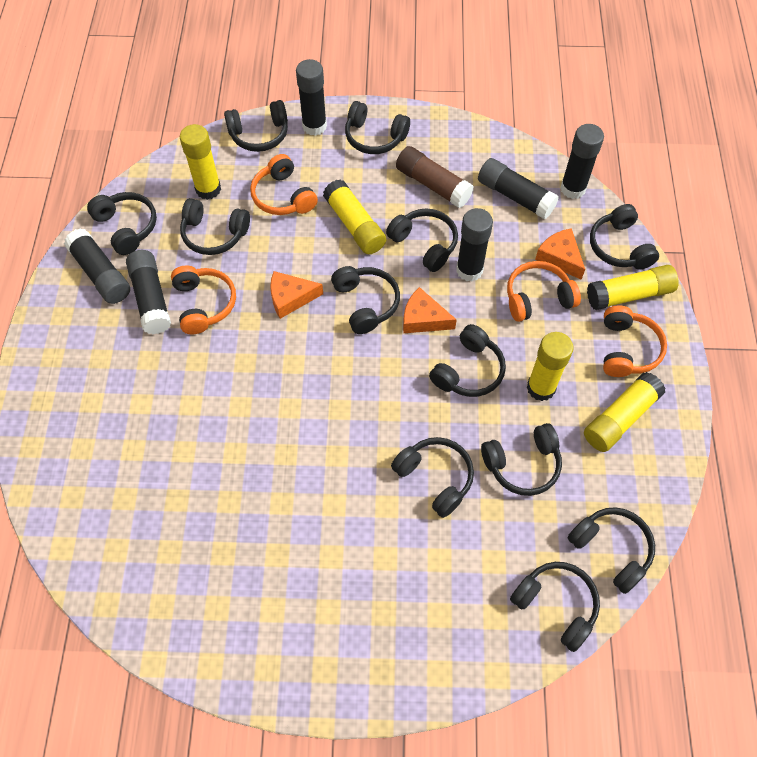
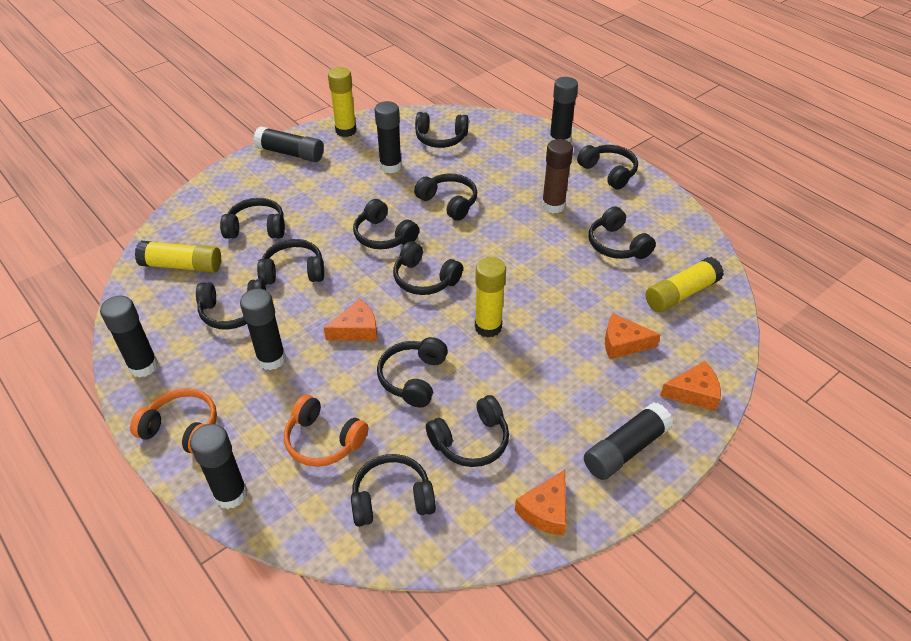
black glue stick: [64,228,130,304] [126,250,171,334] [296,59,327,136] [456,208,493,282] [478,158,559,219] [560,124,604,199] = 6 -> [100,296,158,378] [190,424,247,509] [240,289,286,370] [253,126,324,162] [375,101,402,173] [549,77,578,142] [584,402,673,480] = 7
orange cheese: [270,271,323,319] [403,287,457,333] [535,228,585,280] = 3 -> [324,299,377,341] [515,470,566,536] [605,313,661,359] [660,361,721,411] = 4
orange headphones: [171,265,236,334] [250,154,318,215] [507,261,581,322] [603,305,667,377] = 4 -> [130,388,217,455] [284,395,368,467] = 2
yellow glue stick: [180,124,221,200] [323,179,386,254] [527,332,574,401] [584,372,666,452] [587,265,679,310] = 5 -> [135,241,221,273] [328,67,357,137] [475,257,506,337] [646,257,724,312] = 4

